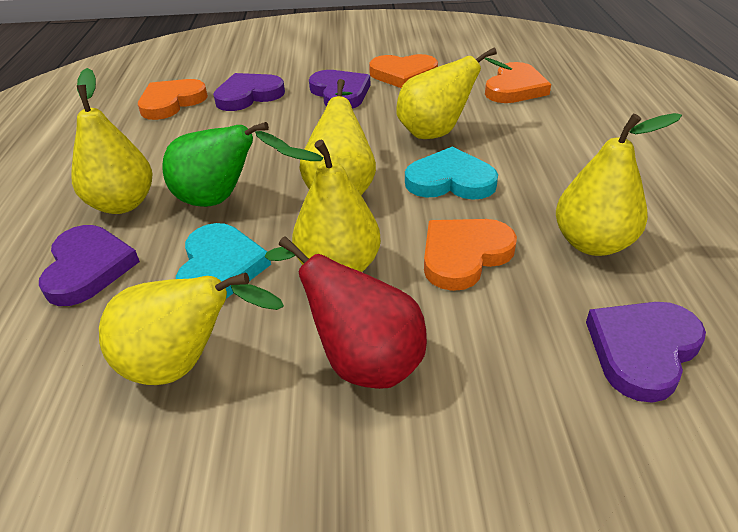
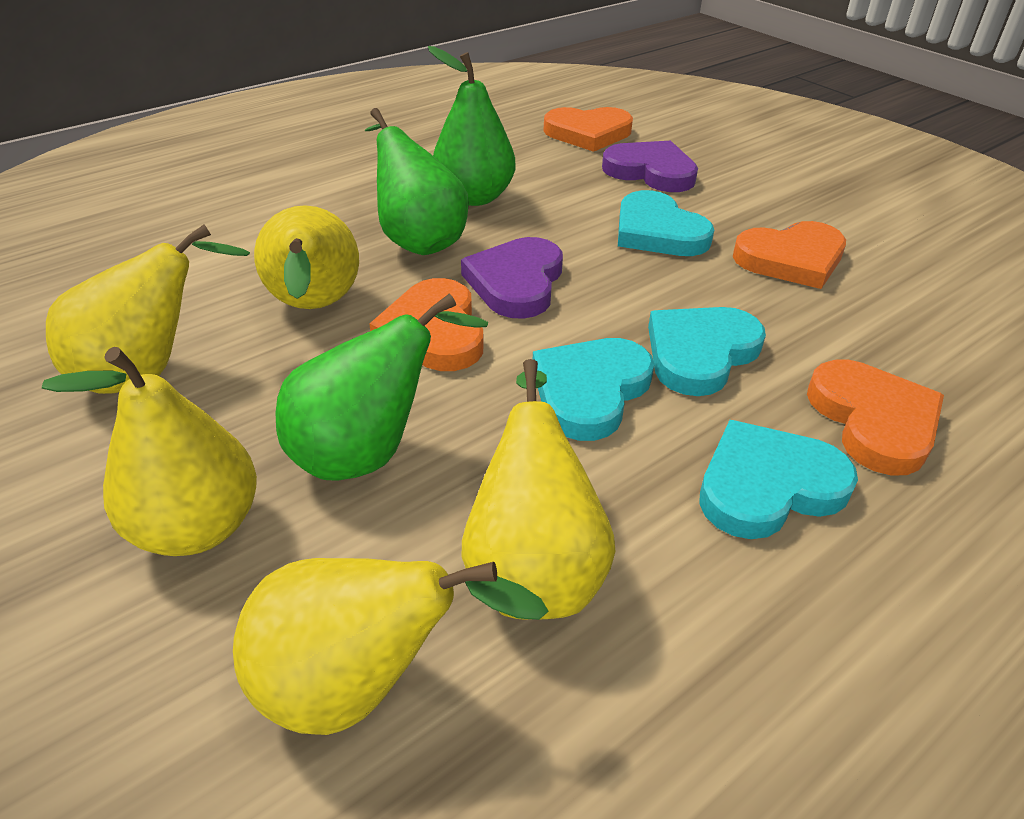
green pear: [162,122,290,207] = 1 -> [275,294,488,480] [365,108,469,255] [428,46,515,206] = 3
purple heart: [39,225,140,306] [213,73,285,111] [309,70,371,109] [586,302,706,403] = 4 -> [461,237,563,319] [602,141,698,192] = 2
red pear: [265,236,427,389] = 1 -> none = 0
turquoise heart: [176,223,271,299] [405,147,498,200] = 2 -> [533,338,654,441] [618,190,714,256] [648,307,766,396] [699,420,858,539] = 4
yellow pear: [71,68,152,214] [99,272,284,385] [277,139,381,272] [300,79,376,195] [396,47,512,139] [556,113,682,256] = 6 -> [42,347,257,556] [46,224,250,394] [233,558,548,735] [254,205,359,309] [462,359,615,620] = 5

